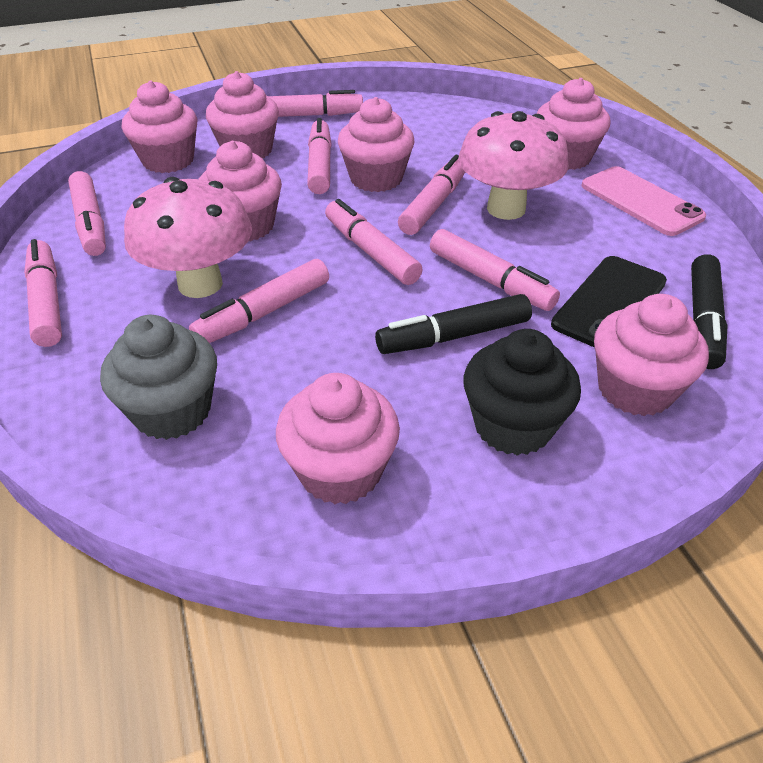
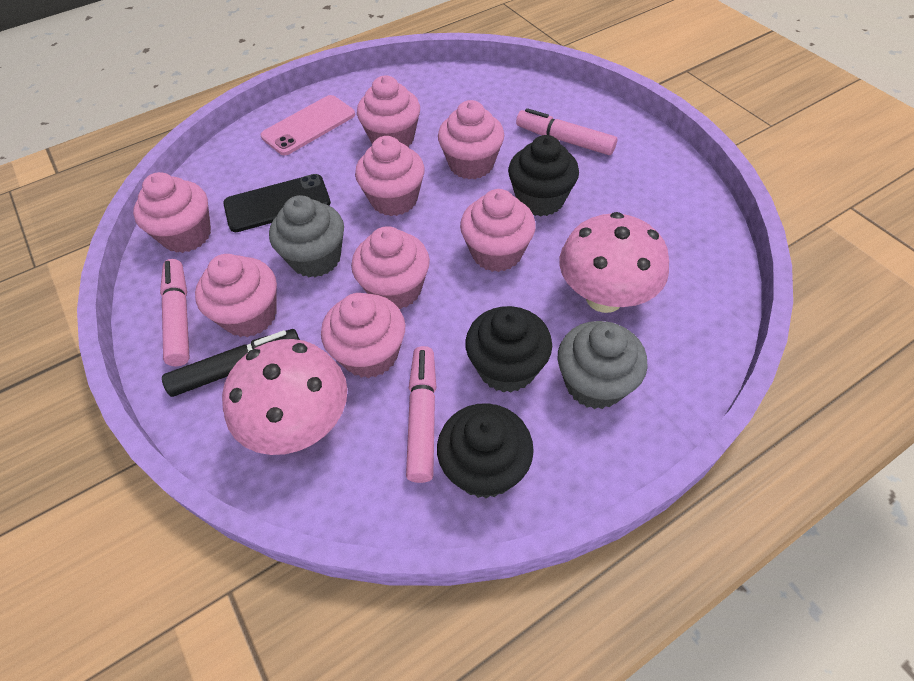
black cupcake: [463,329,581,456] = 1 -> [437,403,534,499] [465,306,552,393] [508,135,579,216] = 3
black marker: [375,294,532,354] [691,254,728,369] = 2 -> [162,329,300,397] = 1
grey cupcake: [100,315,217,440] = 1 -> [269,195,344,277] [558,321,648,409] = 2
pink cupcake: [122,80,197,173] [199,141,282,241] [206,71,279,158] [276,373,400,504] [338,97,414,192] [537,78,610,170] [594,294,709,416] = 7 -> [133,172,211,253] [195,254,277,337] [321,293,405,378] [351,226,430,309] [355,136,425,216] [357,75,420,147] [438,100,504,179] [460,189,536,272] = 8
pink marker: [24,239,62,347] [68,171,106,256] [189,259,329,343] [268,90,363,117] [307,118,332,194] [325,199,422,285] [398,155,465,235] [430,229,560,311] = 8 -> [160,259,190,367] [406,346,436,483] [516,108,617,155] = 3

